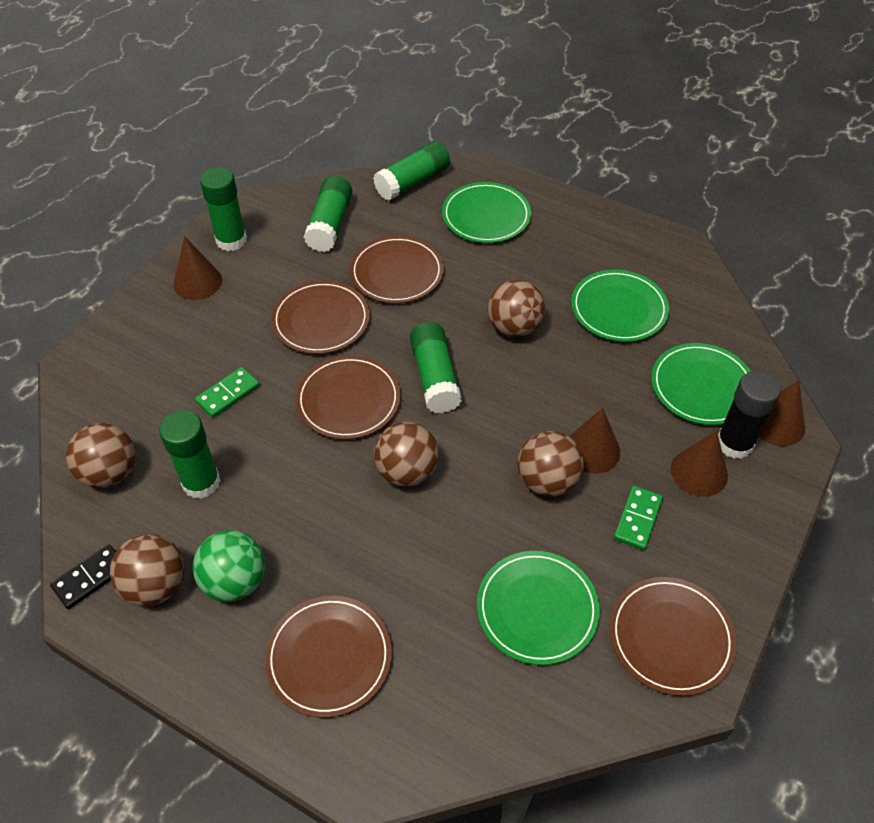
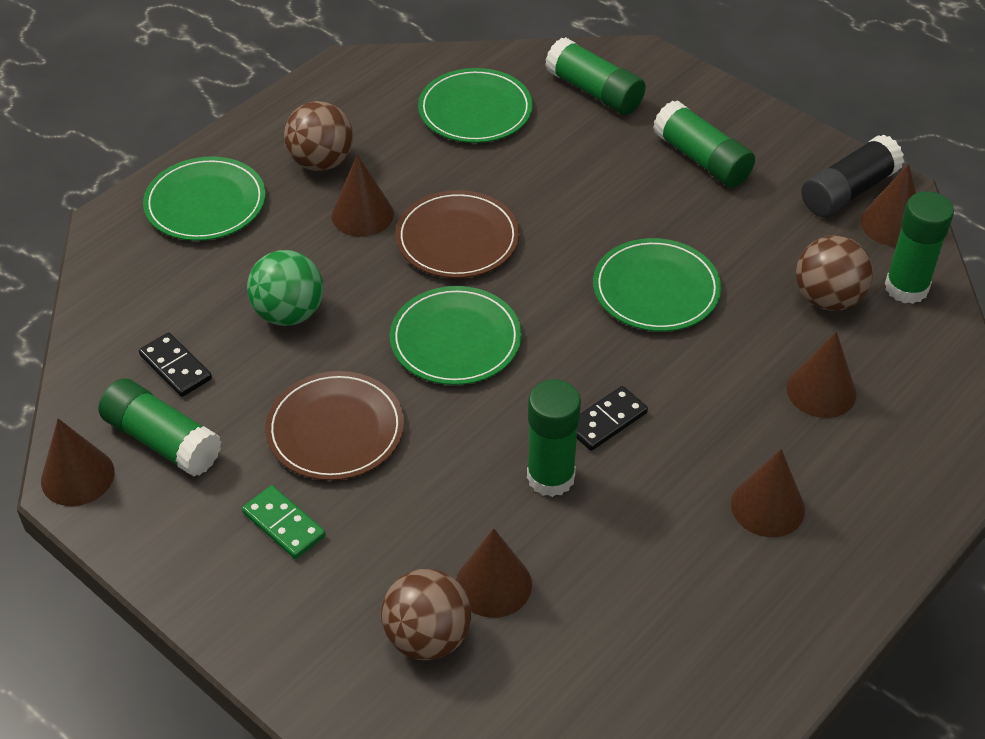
black domino: [50,545,116,609] = 1 -> [139,332,212,397] [577,386,648,451] = 2
brown ball: [66,423,136,488] [110,534,184,606] [374,422,439,487] [487,279,546,338] [518,431,584,497] = 5 -> [284,101,353,171] [381,569,471,660] [796,235,873,311] = 3
brown cone: [173,236,222,300] [569,408,620,474] [671,431,728,497] [759,381,805,446] = 4 -> [41,418,115,506] [331,154,394,237] [456,528,532,618] [731,449,805,537] [786,332,856,418] [860,164,916,246] = 6
brown plate: [265,596,392,718] [271,280,370,354] [295,355,400,439] [350,236,444,303] [610,577,736,696] = 5 -> [265,371,404,481] [395,190,520,278] = 2
green domino: [195,367,260,418] [614,486,663,550] = 2 -> [242,485,326,559] = 1

